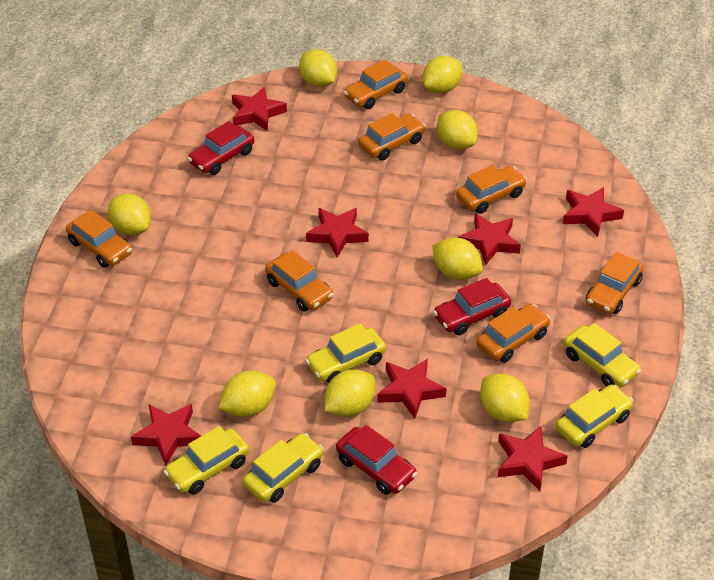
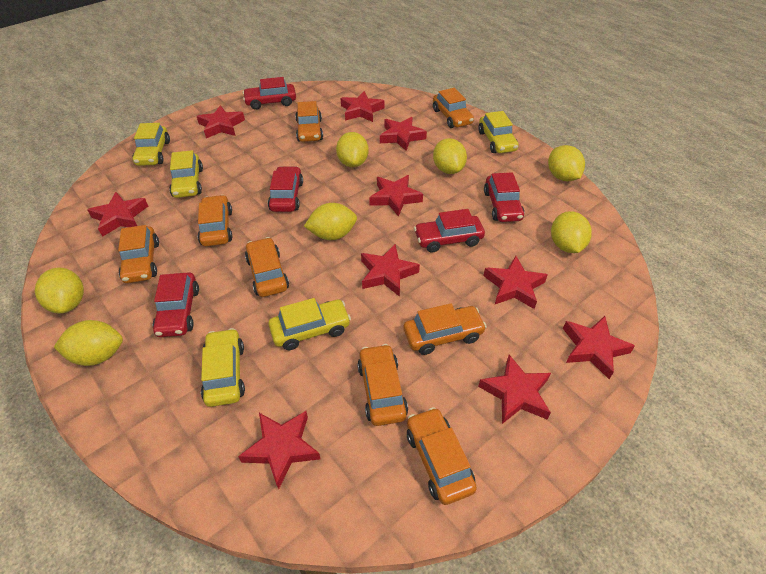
orange car: [66,210,132,268] [265,250,333,312] [344,59,408,109] [358,113,425,161] [456,165,527,214] [476,304,551,363] [586,252,644,314] = 7 -> [118,225,159,283] [198,195,232,246] [245,237,289,297] [295,101,323,142] [357,344,408,426] [403,303,487,355] [407,407,477,505] [433,88,474,128] = 8
red car: [187,121,254,175] [336,425,417,495] [433,278,511,335] = 3 -> [153,272,199,337] [243,77,296,110] [268,166,303,212] [414,209,485,252] [484,172,524,222] = 5
red star: [131,404,201,466] [232,87,287,131] [306,208,369,258] [377,359,446,419] [458,213,521,265] [498,426,568,491] [563,187,624,237] = 7 -> [87,192,148,237] [197,105,245,138] [238,411,320,489] [341,91,384,122] [361,244,420,297] [369,175,423,217] [380,117,427,151] [478,355,551,424] [483,256,548,309] [563,316,635,379] = 10
yellow lemon: [108,193,151,235] [218,370,276,417] [299,49,337,87] [325,369,375,417] [422,56,462,93] [432,237,483,280] [437,110,478,150] [480,374,530,422] = 8 -> [35,268,84,314] [54,320,123,366] [304,203,357,240] [336,132,369,167] [433,138,467,174] [548,145,585,181] [551,211,592,253] = 7

